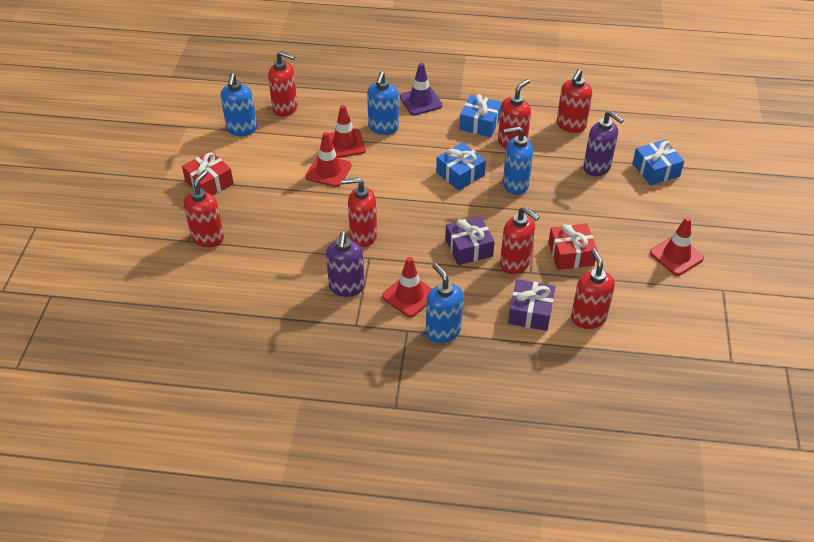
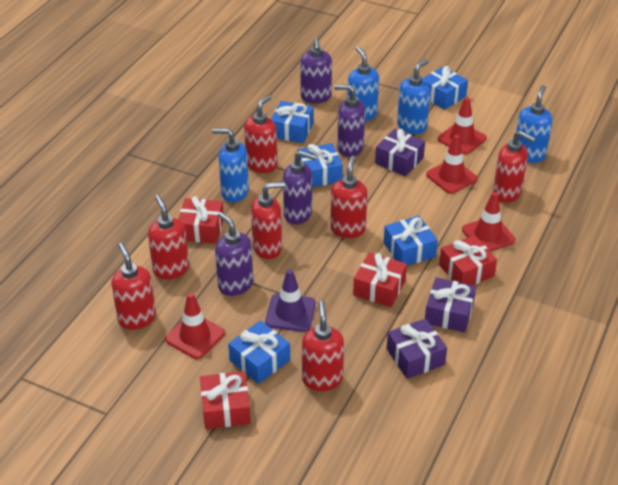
blue gift: [436,142,486,191] [459,94,502,137] [632,140,684,185] = 3 -> [228,321,290,384] [271,101,313,143] [297,143,343,187] [384,216,438,266] [422,66,468,110] = 5
purple gift: [445,216,495,265] [508,279,555,331] = 2 -> [375,129,425,176] [387,319,447,379] [425,277,476,333] = 3
purple soap dispenser: [326,232,365,297] [583,111,624,176] = 2 -> [215,212,253,296] [283,151,317,224] [300,37,332,103] [334,85,365,157] = 4
red gift: [182,151,234,196] [548,224,598,270] = 2 -> [178,196,224,244] [200,371,251,429] [353,252,407,307] [439,235,497,285] = 4

